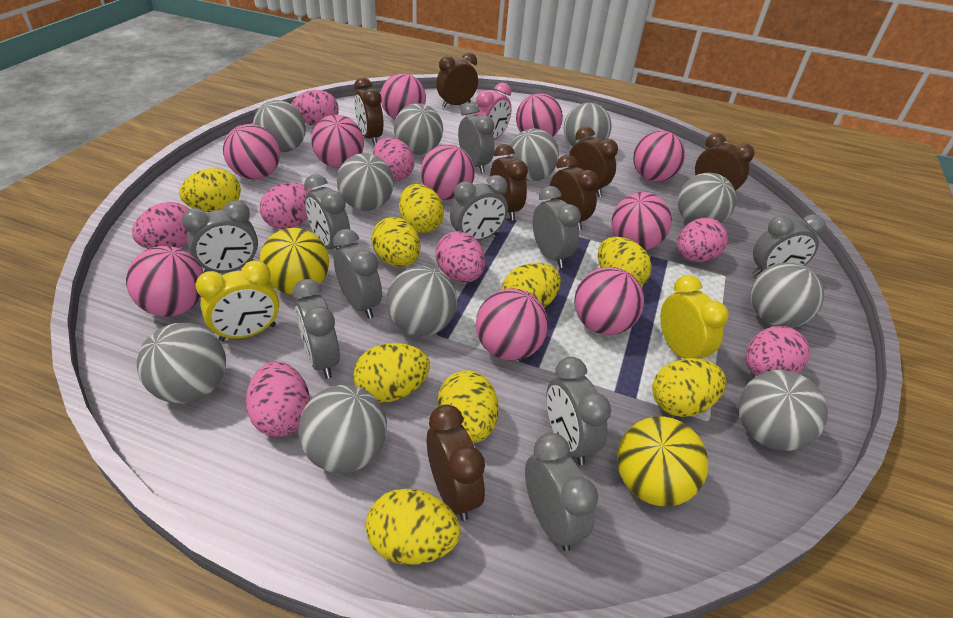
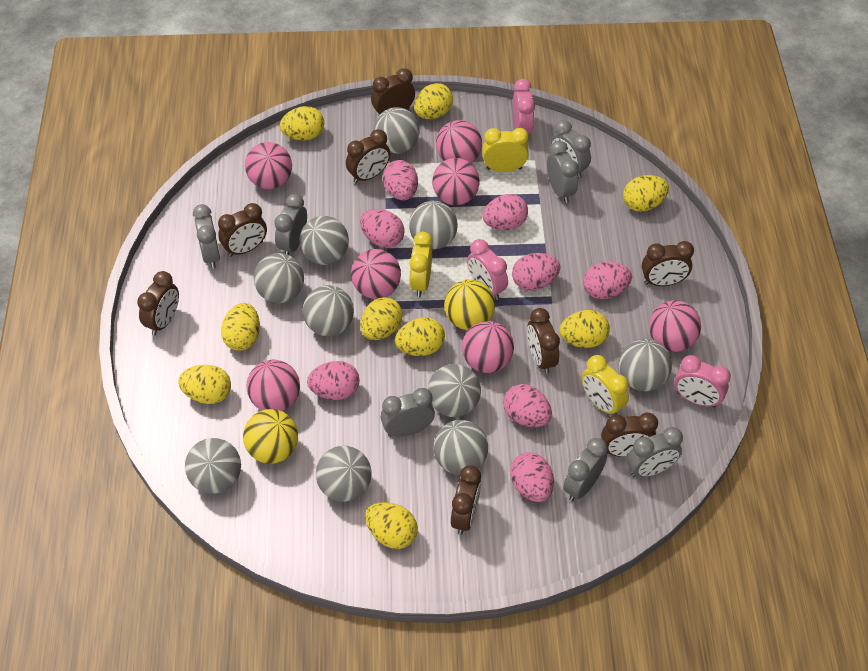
brown clock: [354,77,384,145] [427,404,485,521] [436,52,478,108] [490,144,528,220] [550,155,598,231] [569,127,618,197] [695,133,755,191] = 7 -> [137,271,179,335] [218,203,267,257] [346,129,390,184] [371,68,415,115] [451,465,481,535] [527,308,560,374] [601,413,658,457] [642,241,694,286] = 8
grey ball: [137,323,226,403] [253,100,306,153] [298,385,387,473] [337,153,394,211] [386,266,457,336] [394,103,443,155] [508,129,559,181] [564,103,611,147] [678,173,736,224] [739,370,828,451] [750,262,824,328] = 11 -> [185,438,241,494] [254,253,304,303] [300,216,349,265] [303,285,354,336] [316,446,372,502] [374,107,420,154] [409,201,458,250] [428,364,481,417] [433,420,488,475] [619,339,672,391] = 10
grey clock: [182,200,258,273] [293,279,340,379] [304,174,350,249] [333,229,382,319] [450,175,508,241] [458,103,495,173] [525,432,598,551] [533,186,581,268] [546,357,611,465] [752,214,826,276] = 10 -> [193,204,220,269] [274,194,307,255] [381,388,435,437] [547,141,579,203] [550,120,591,178] [563,438,607,501] [627,427,683,477] = 7
pink ball: [126,246,204,317] [223,124,280,179] [311,115,364,168] [380,73,426,119] [421,144,475,200] [476,288,548,361] [516,93,563,137] [574,267,644,335] [612,192,672,250] [633,130,685,182] = 10 -> [245,142,292,189] [246,360,300,411] [351,249,401,299] [432,158,480,205] [436,120,482,163] [462,321,514,373] [649,300,701,352] = 7
pink clock: [473,83,512,140] = 1 -> [467,239,508,300] [513,79,535,134] [674,355,731,407] = 3
yellow clock: [195,260,279,342] [660,275,729,359] = 2 -> [409,232,432,297] [482,128,529,172] [581,355,629,415] = 3

